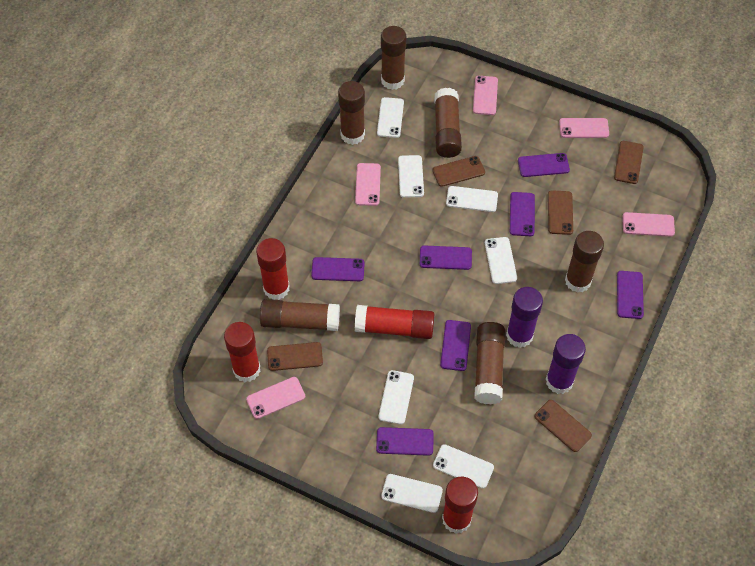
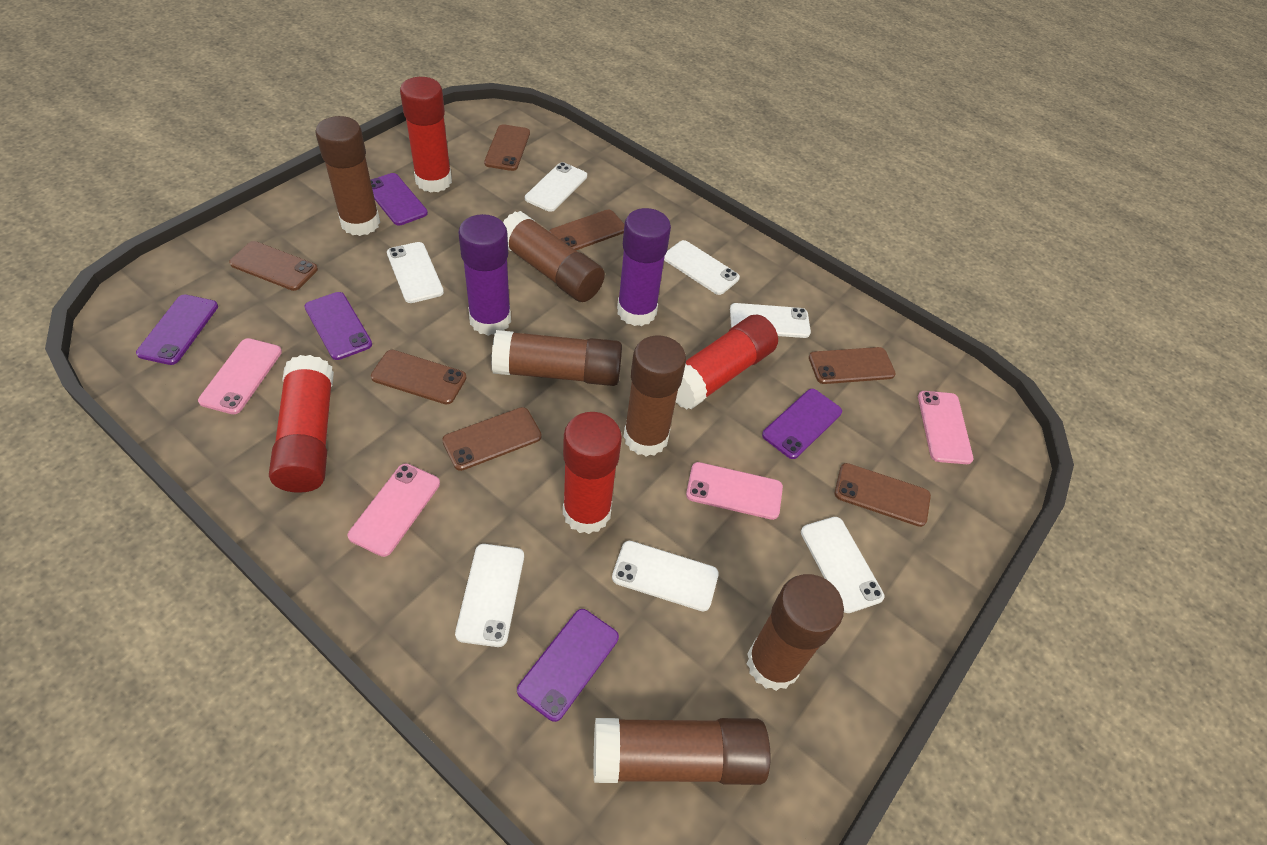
brown phone: [267,342,323,371] [432,156,485,187] [534,400,592,452] [548,190,573,235] [614,141,644,184] = 5 -> [229,241,318,291] [371,350,466,405] [442,407,542,471] [484,124,530,171] [549,210,624,250] [809,347,896,384] [835,463,931,527] = 7
pink phone: [246,377,305,419] [355,163,381,206] [473,76,498,115] [559,118,609,138] [622,212,675,237] = 5 -> [198,338,282,414] [348,463,440,557] [686,462,783,520] [918,391,973,464] = 4
purple phone: [311,257,365,281] [376,427,434,456] [420,245,472,270] [440,320,471,371] [510,192,535,236] [518,153,570,177] [617,271,644,319] = 7 -> [136,295,218,365] [304,292,372,360] [371,173,428,226] [517,609,619,722] [762,389,842,459] = 5

